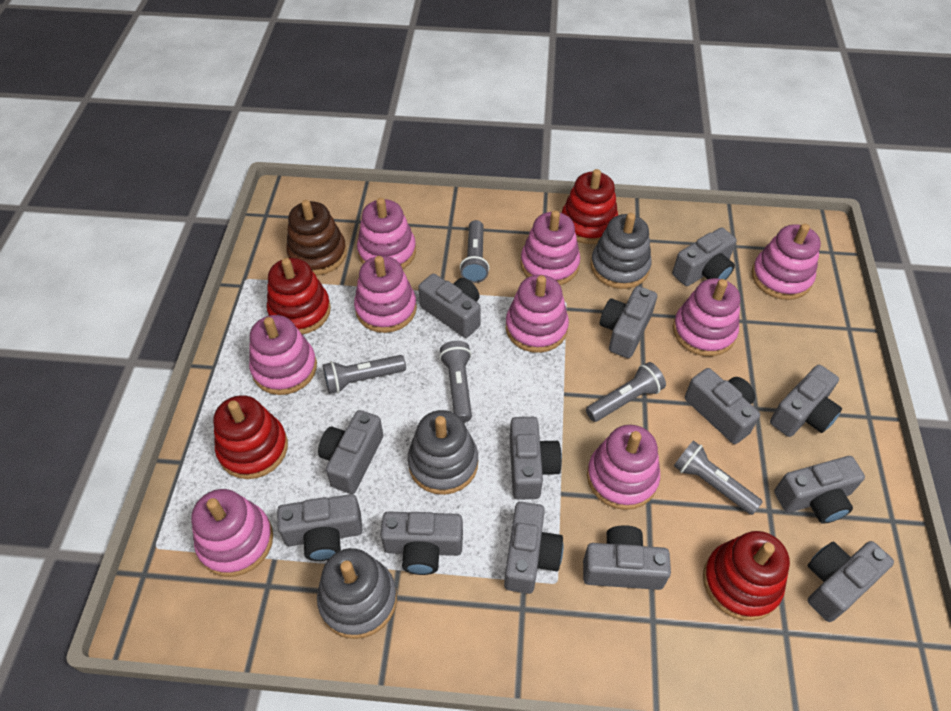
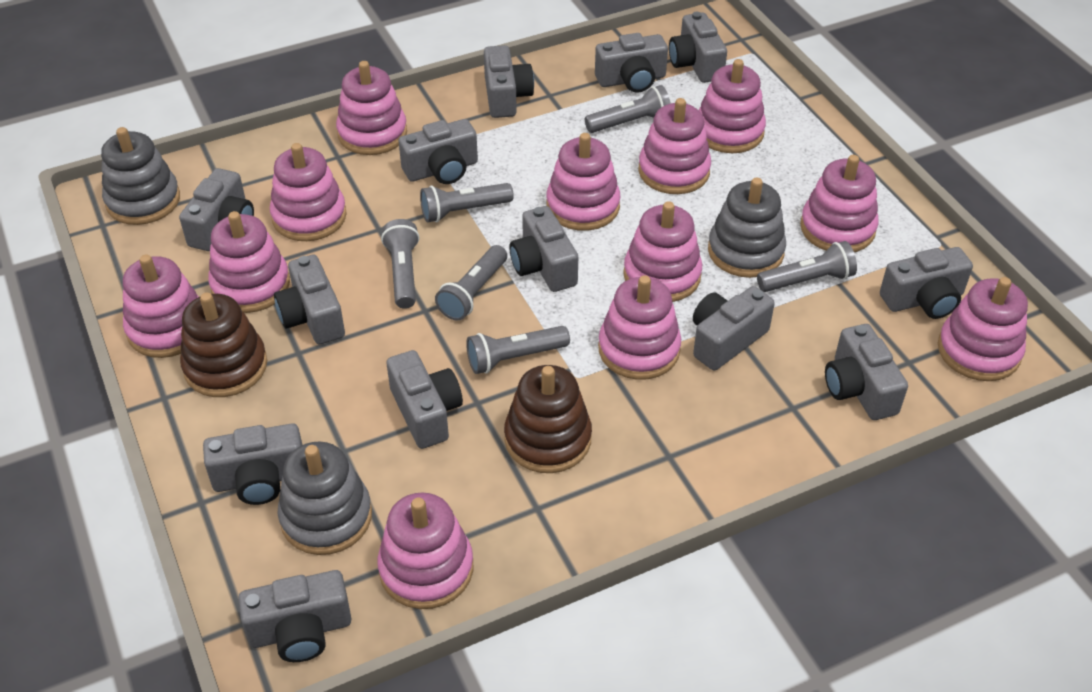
brown stacking toy: [286,200,347,275] = 1 -> [180,293,267,397] [504,365,592,473] = 2
grey flashlight: [323,355,406,394] [439,341,472,422] [460,220,489,283] [586,362,666,422] [674,440,763,515] = 5 -> [381,219,419,309] [420,183,514,222] [435,245,507,321] [466,326,570,374] [585,85,671,133] [757,241,857,292] = 6
pink stacking toy: [191,489,273,577] [249,315,317,395] [354,256,417,333] [357,198,416,269] [506,275,569,353] [520,210,580,285] [587,425,660,510] [673,278,740,356] [752,224,821,300] = 9 -> [123,254,199,358] [208,211,290,313] [270,143,347,241] [336,61,407,155] [377,492,473,609] [546,133,621,231] [598,275,681,380] [623,201,702,302] [638,98,711,194] [699,59,766,153] [800,155,879,252] [938,277,1028,381] = 12
red stacking toy: [214,395,288,479] [267,258,331,334] [561,169,618,244] [703,531,790,621] = 4 -> none = 0

